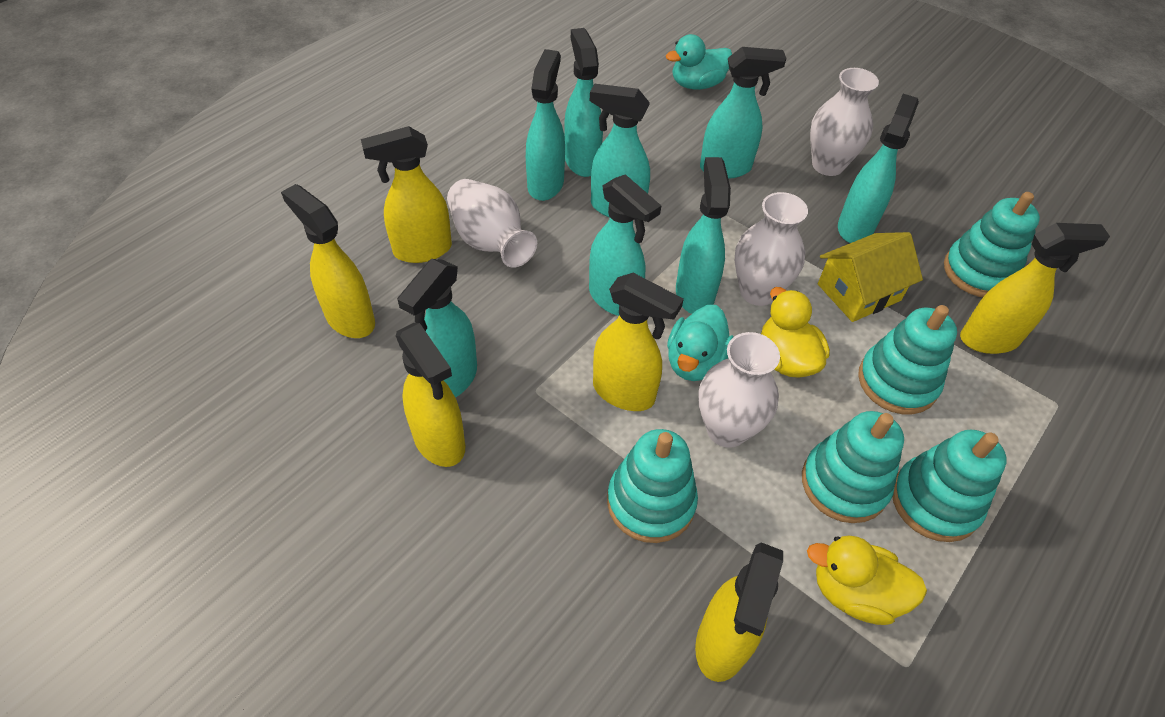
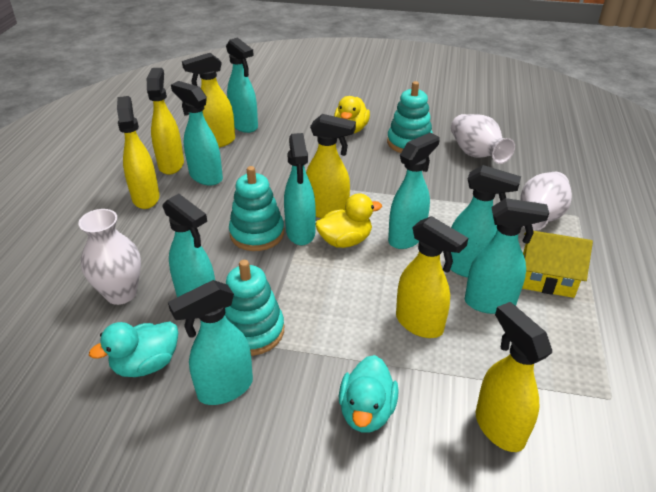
turquoise stacking toy: [607,429,698,543] [802,411,904,523] [858,305,957,414] [892,430,1007,542] [944,192,1040,297] = 5 -> [225,260,284,356] [229,166,284,251] [387,81,433,153] = 3
white vase: [447,179,537,268] [699,332,780,448] [735,192,808,306] [810,68,879,176] = 4 -> [78,209,141,305] [451,114,515,164] [520,172,572,231] = 3

